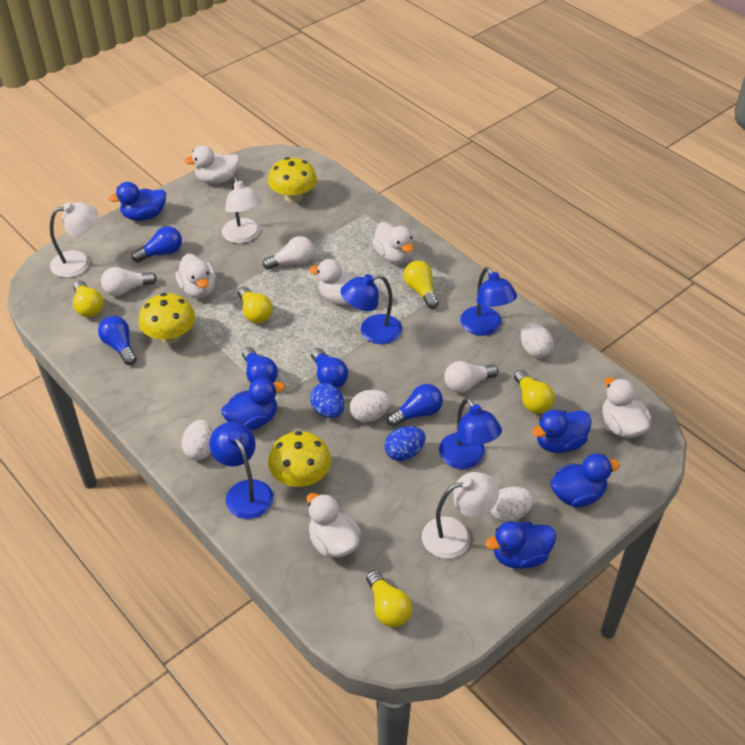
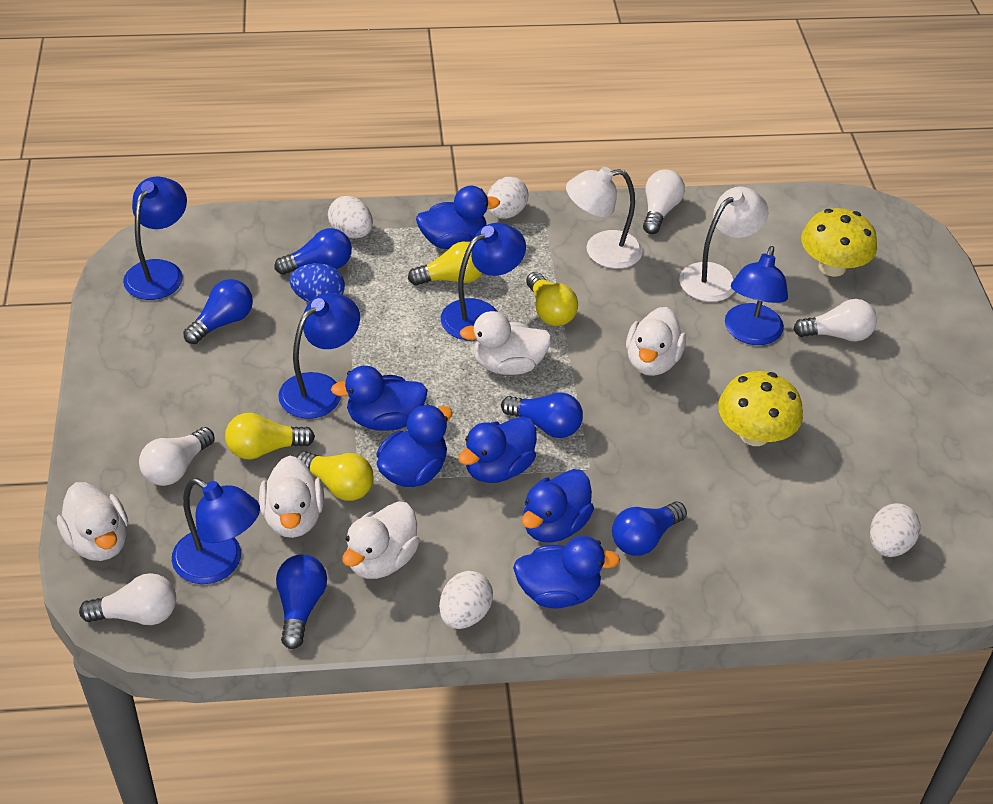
blue duck: [108,182,166,221] [221,378,285,430] [485,521,556,569] [532,410,592,453] [550,453,620,507] = 5 -> [331,366,428,431] [377,404,453,487] [416,186,500,249] [458,416,537,483] [513,536,620,608] [522,469,594,543] = 6
blue egg: [310,383,344,418] [384,426,426,461] = 2 -> [289,263,345,302] = 1
blue lamp: [209,422,274,519] [341,274,402,344] [439,398,502,469] [460,267,517,336] = 4 -> [123,176,187,300] [172,478,260,584] [278,293,360,419] [441,223,526,341] [725,246,788,345] = 5
white duck: [175,254,216,298] [184,145,239,184] [306,493,361,558] [309,259,360,305] [372,222,413,264] [602,377,651,438] = 6 -> [57,482,128,561] [259,456,324,538] [342,502,420,579] [459,311,552,375] [626,307,686,376] = 5
white lamp: [50,202,98,278] [222,177,262,243] [422,472,499,559] = 3 -> [566,167,643,269] [679,187,768,302] = 2
white light bulb: [101,267,157,296] [263,236,314,270] [444,361,499,393] = 3 -> [79,573,176,625] [139,427,215,486] [643,169,685,234] [793,299,877,341] = 4
yellow light bulb: [73,280,104,317] [238,286,273,323] [366,570,412,627] [404,261,439,309] [514,370,555,413] = 5 -> [225,413,315,459] [296,451,374,501] [408,241,483,286] [526,272,578,326] = 4
yellow mushroom: [139,293,195,344] [268,157,317,203] [268,431,331,487] = 3 -> [718,371,803,446] [801,208,877,277] = 2

